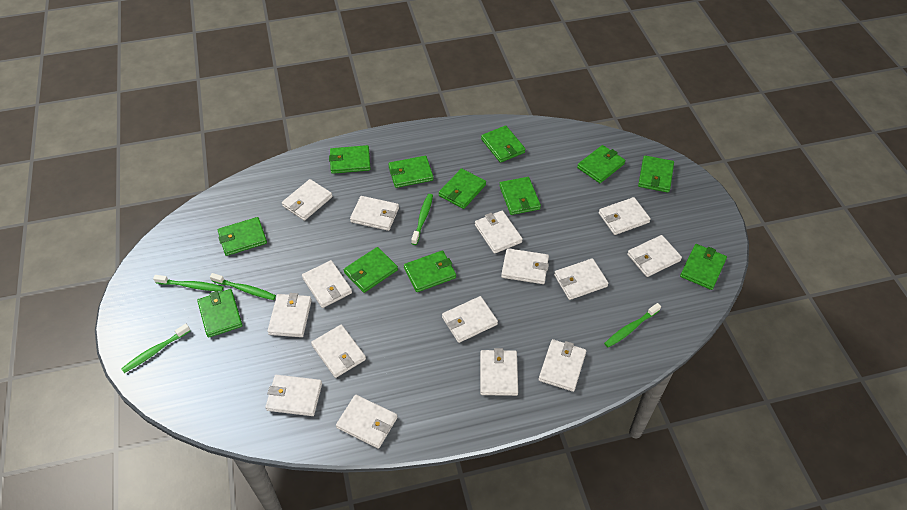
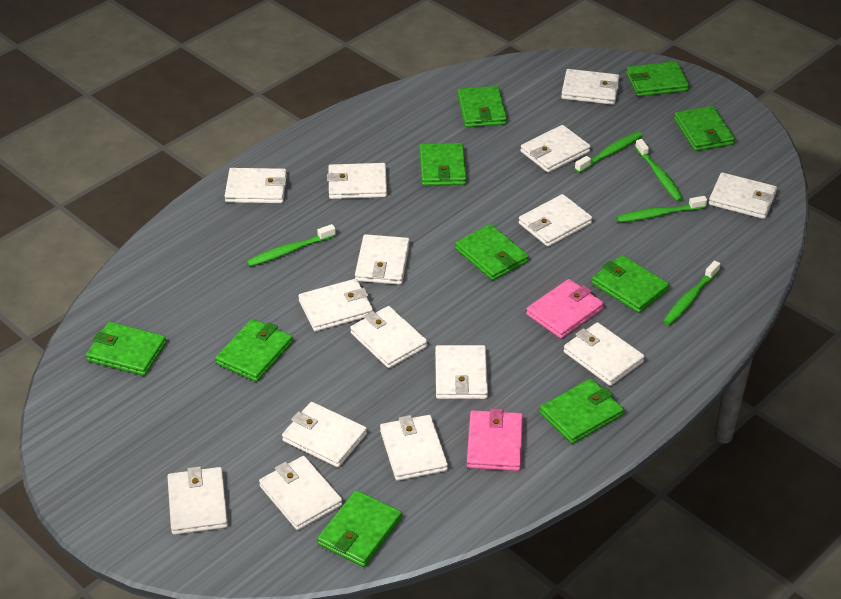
green wallet: [197,289,243,338] [218,217,267,256] [329,145,371,174] [344,247,398,293] [388,156,433,188] [404,250,456,292] [439,168,486,209] [481,126,526,163] [499,177,541,215] [577,145,625,183] [638,156,674,193] [680,244,727,290] = 12 -> [86,322,166,376] [215,319,293,382] [317,490,402,567] [420,143,467,186] [455,224,529,280] [458,86,507,127] [540,379,624,444] [592,255,669,313] [626,61,689,97] [674,106,735,151] = 10
pink wallet: none = 0 -> [467,408,523,471] [526,279,604,339] = 2

